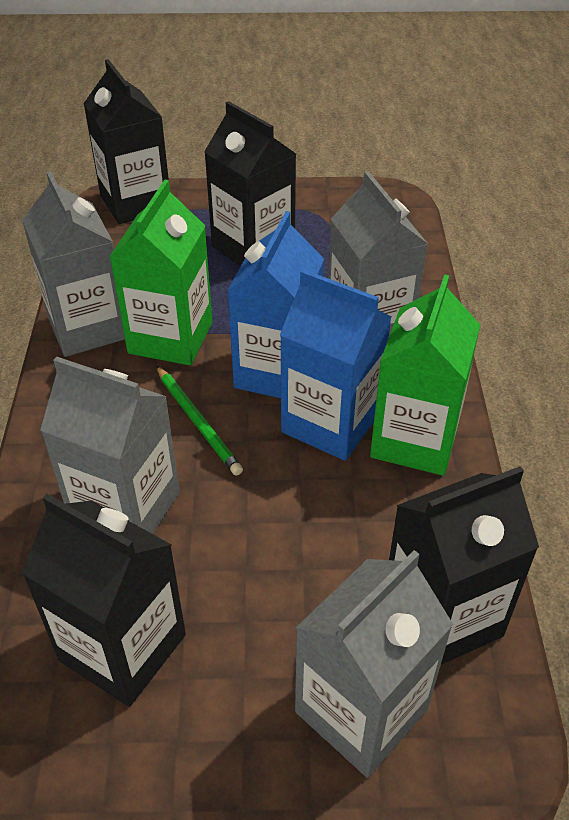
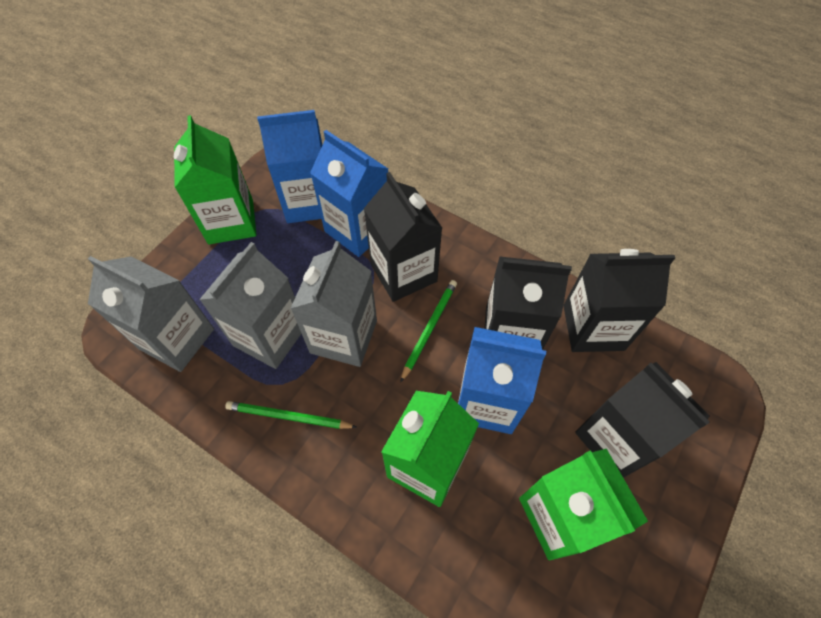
blue carton: [227,211,324,398] [280,269,392,461] = 2 -> [257,110,323,223] [310,130,388,257] [458,327,546,434] = 3
green carton: [109,179,213,365] [370,274,480,476] = 2 -> [174,115,256,244] [381,391,479,507] [519,449,648,560] = 3
green pencil: [156,365,243,476] = 1 -> [225,401,357,429] [400,280,457,383] = 2
grey carton: [22,171,125,357] [40,357,180,534] [295,550,453,778] [328,171,428,336] = 4 -> [88,256,214,372] [199,242,302,369] [290,241,377,367] = 3

